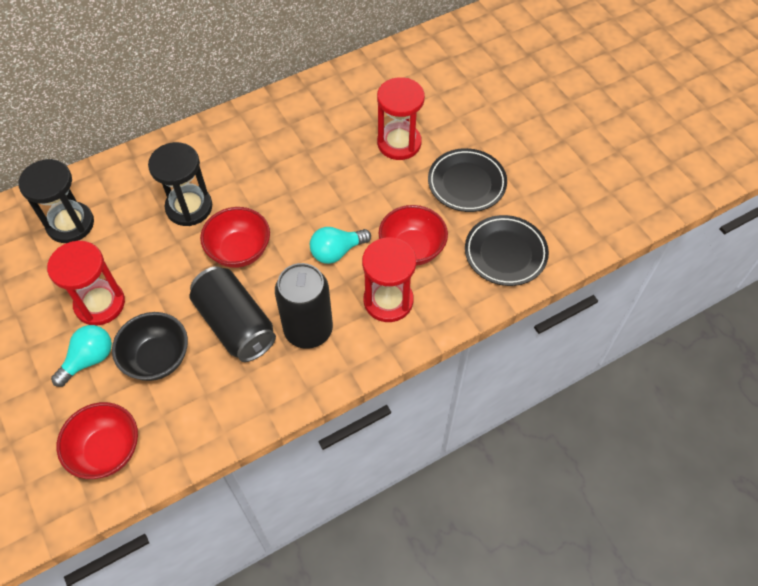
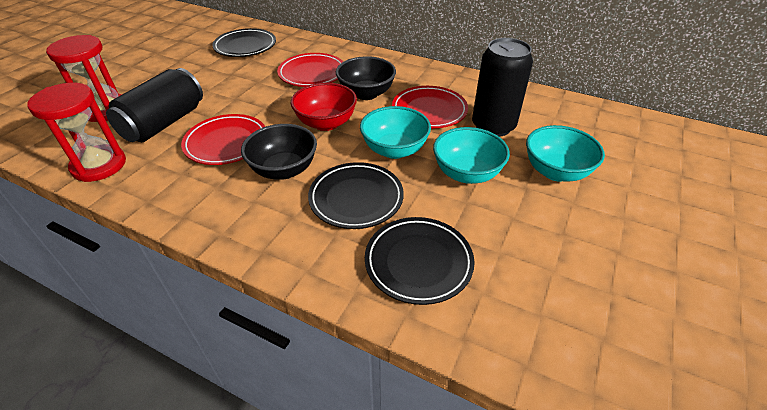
black bowl: [112,312,188,381] = 1 -> [241,124,317,180] [336,56,396,100] = 2
black hourglass: [18,159,94,243] [148,142,212,226] = 2 -> none = 0
black plate: [428,148,507,212] [465,215,549,286] = 2 -> [212,28,276,57] [308,162,404,229] [365,217,475,305] = 3
red bowl: [57,402,138,479] [200,207,270,268] [379,205,448,266] = 3 -> [291,83,357,131] = 1
red hourglass: [47,241,125,326] [362,237,416,322] [377,77,425,160] = 3 -> [27,83,126,182] [46,35,122,122] = 2
red plate: none = 0 -> [181,114,265,165] [277,53,343,87] [392,86,468,128] = 3
turquoise bowl: none = 0 -> [360,106,431,159] [433,127,510,184] [526,125,605,182] = 3
turquoise light bulb: [51,325,112,387] [310,227,371,264] = 2 -> none = 0

